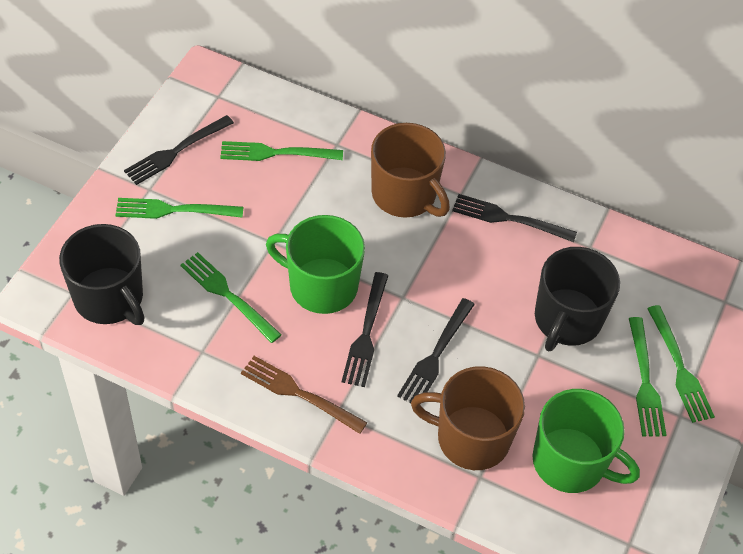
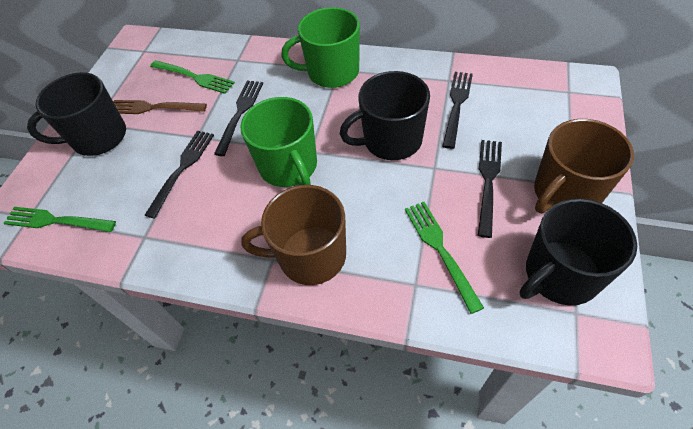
black mug: [59,224,145,325] [535,247,620,351] = 2 -> [27,72,126,156] [340,71,430,160] [520,198,637,305] = 3
green fork: [115,198,243,219] [180,252,282,343] [220,141,343,161] [629,317,666,436] [647,305,715,423] = 5 -> [3,207,116,232] [150,60,235,94] [405,202,484,314] = 3

